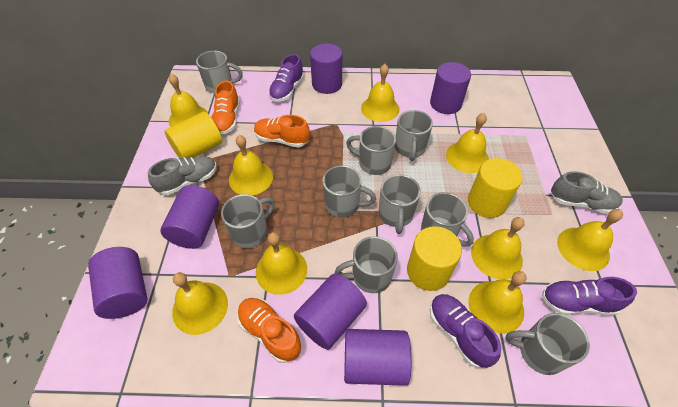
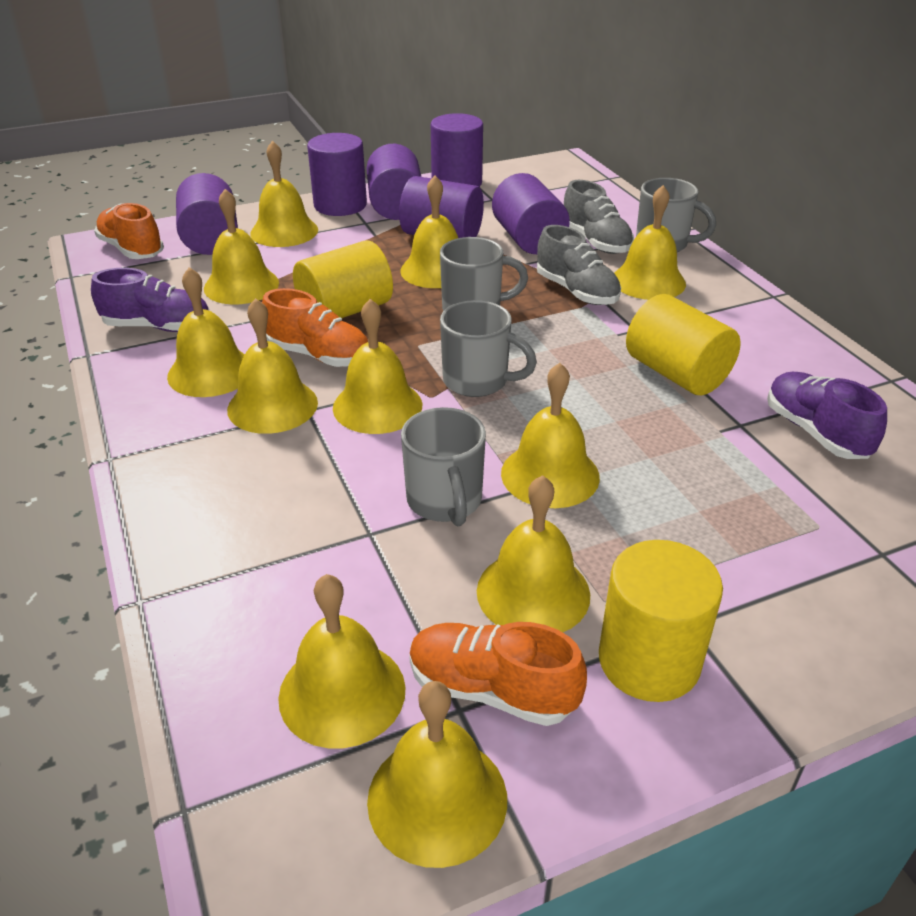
grey mug: [196,51,243,94] [221,194,275,248] [322,165,376,217] [335,236,398,293] [346,126,396,175] [379,174,421,234] [395,110,433,161] [421,192,474,247] [506,313,590,375] = 9 -> [401,407,486,526] [440,237,528,311] [440,300,537,397] [636,178,716,252] = 4
purple shoe: [269,54,304,102] [430,294,501,368] [542,277,637,315] = 3 -> [91,268,209,332] [767,372,887,459] = 2
yellow bell: [169,74,208,127] [172,272,228,335] [229,135,273,195] [256,232,307,295] [361,64,400,122] [446,113,489,173] [469,271,527,334] [471,217,525,279] [557,209,623,271] = 9 -> [167,267,245,397] [204,189,279,305] [227,298,318,434] [250,140,318,247] [278,574,406,748] [333,299,422,434] [367,681,507,868] [400,175,458,288] [477,475,590,632] [501,363,600,508] [615,185,686,300] = 11

